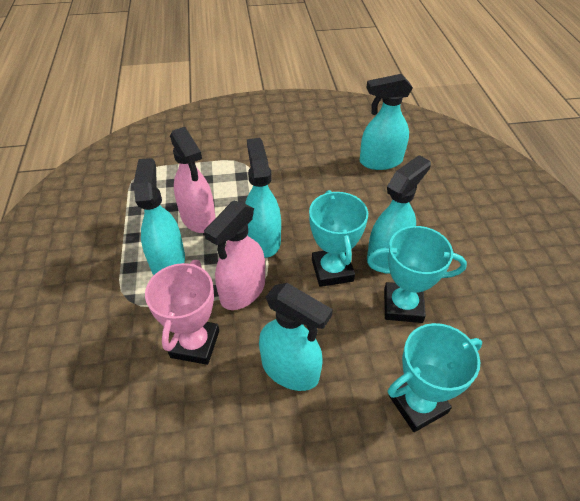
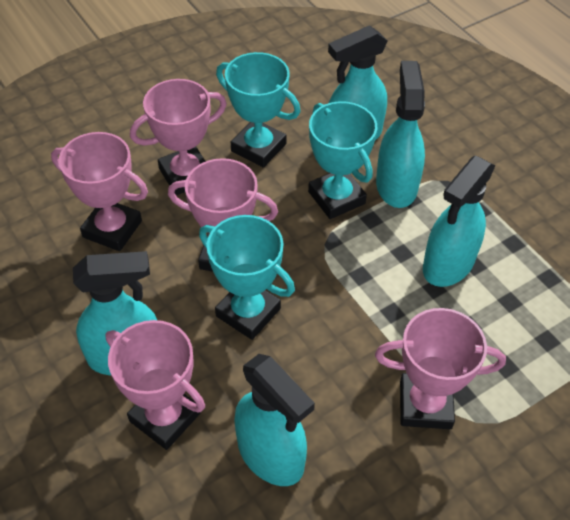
pink spray bottle: [170,127,216,233] [204,201,265,310] = 2 -> none = 0
pink trophy: [145,260,219,365] = 1 -> [51,132,148,251] [105,320,205,450] [130,79,227,195] [168,158,278,272] [375,308,506,429] = 5

